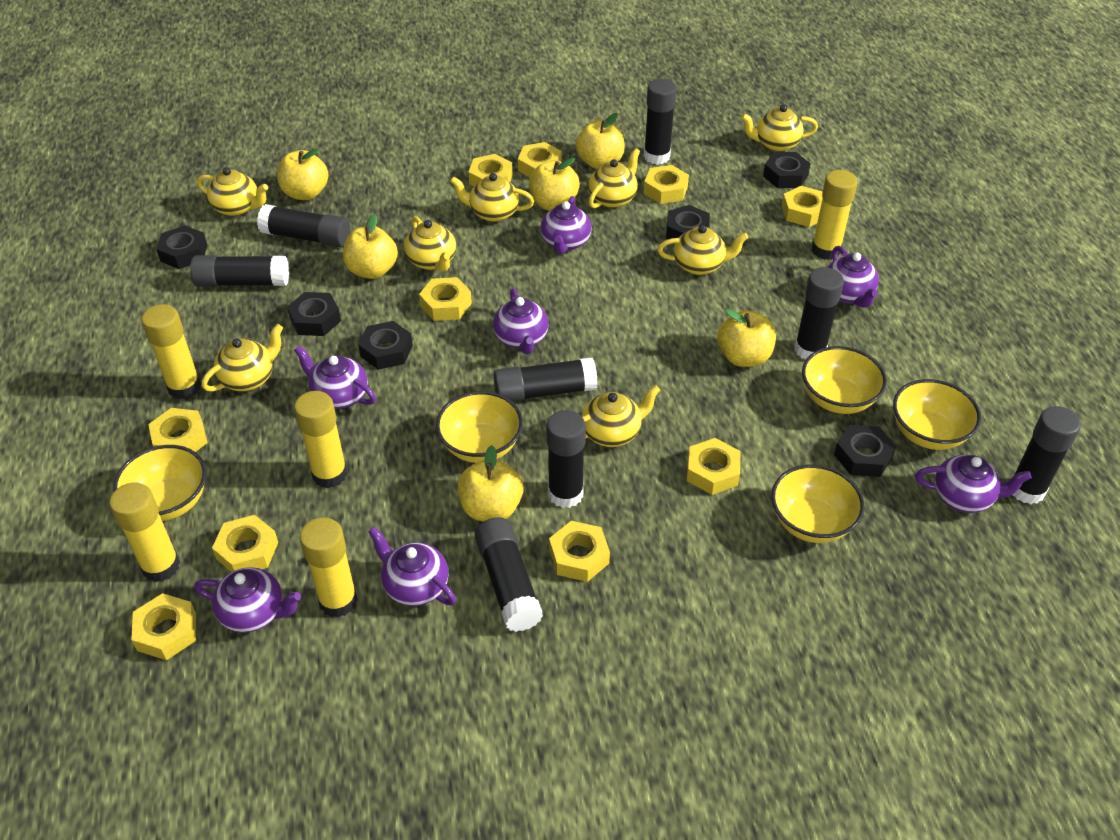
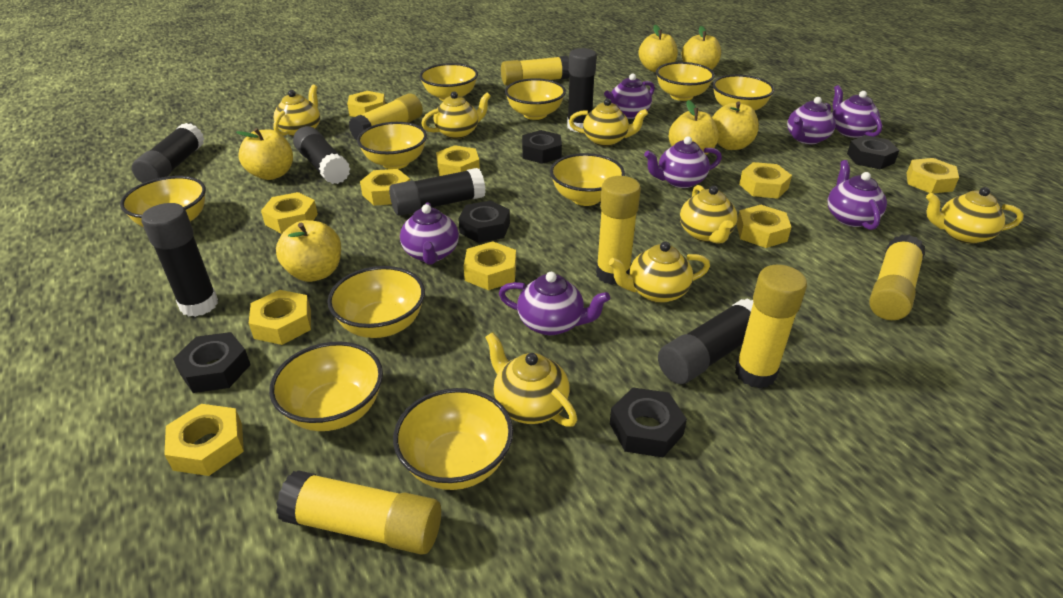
black glue stick: [190,255,289,287] [257,204,350,247] [475,517,543,632] [493,357,598,402] [547,410,586,508] [644,79,677,165] [795,267,844,359] [1013,406,1081,504] = 8 -> [132,123,204,183] [141,203,218,317] [293,126,350,184] [389,168,486,216] [567,48,597,132] [658,298,753,384] = 6
black nut: [156,225,207,269] [287,292,341,336] [358,321,413,370] [666,205,710,239] [763,152,811,188] [834,425,896,477] = 6 -> [173,332,251,393] [458,200,510,243] [522,130,562,164] [610,388,687,457] [847,135,899,169] = 5
yellow bowl: [113,445,206,521] [436,391,523,463] [771,464,864,543] [802,346,887,414] [893,379,981,450] = 5 -> [120,176,206,227] [269,342,383,431] [327,266,425,338] [357,122,427,169] [393,388,513,490] [420,63,478,101] [505,78,566,120] [550,153,625,206] [656,62,715,101] [712,75,774,111] = 10
yellow glue stick: [110,483,180,582] [141,304,201,399] [294,391,347,489] [300,517,358,617] [812,170,858,260] = 5 -> [276,470,441,555] [349,93,423,140] [501,56,570,86] [596,176,641,285] [735,265,807,388] [869,235,925,320] = 6
yellow teapot: [197,167,268,216] [202,324,283,392] [404,216,456,272] [450,173,534,222] [582,385,660,447] [588,148,640,208] [657,225,748,275] [741,104,818,152] = 8 -> [273,85,320,137] [421,92,491,139] [485,332,577,427] [569,98,648,146] [609,241,710,303] [680,185,738,244] [926,187,1024,244] = 7

